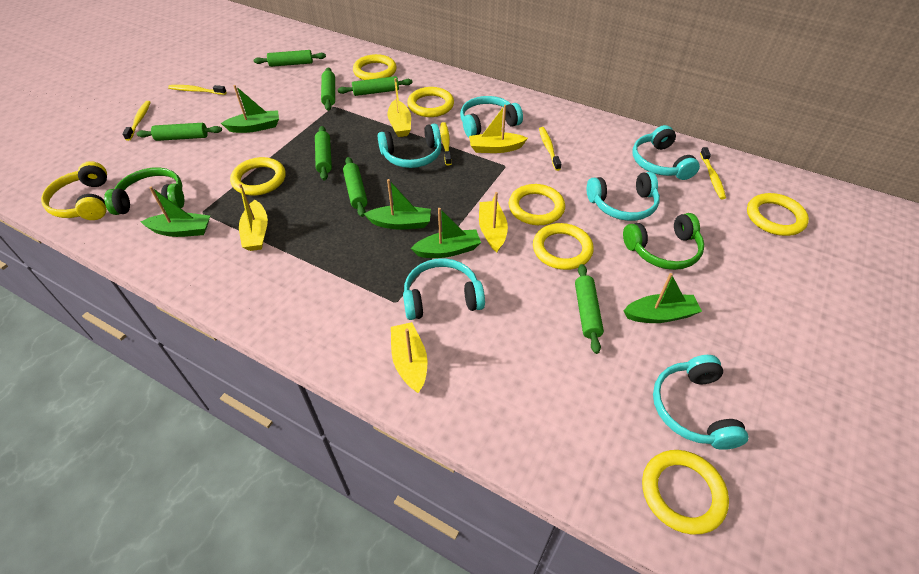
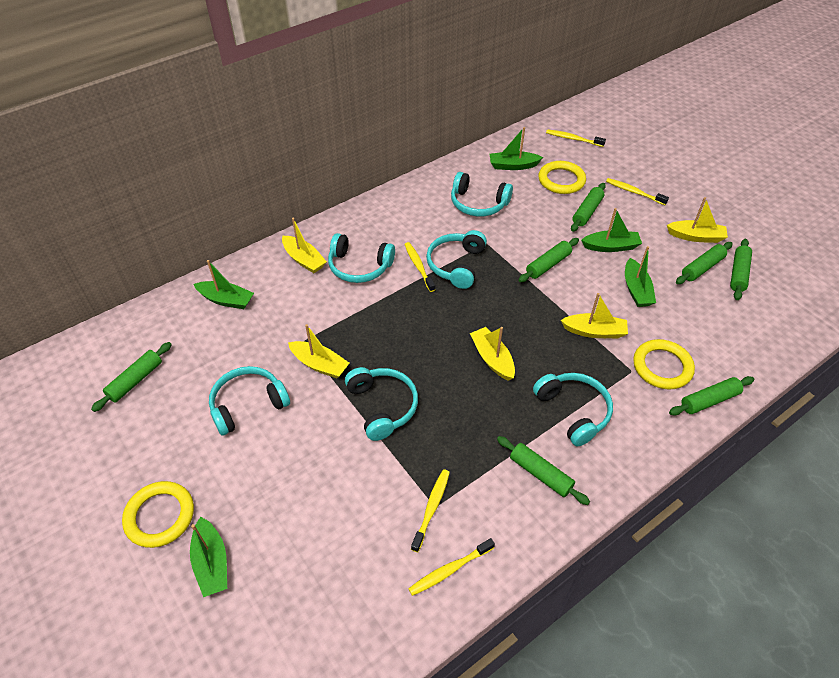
green headphones: [104,168,184,215] [623,213,705,270] = 2 -> none = 0
yellow headphones: [41,161,107,220] = 1 -> none = 0
yellow ring: [230,157,286,196] [353,54,396,80] [407,87,454,117] [509,184,565,225] [533,223,594,270] [642,450,729,535] [747,193,809,236] = 7 -> [122,481,194,548] [539,161,586,194] [633,339,695,390] = 3

